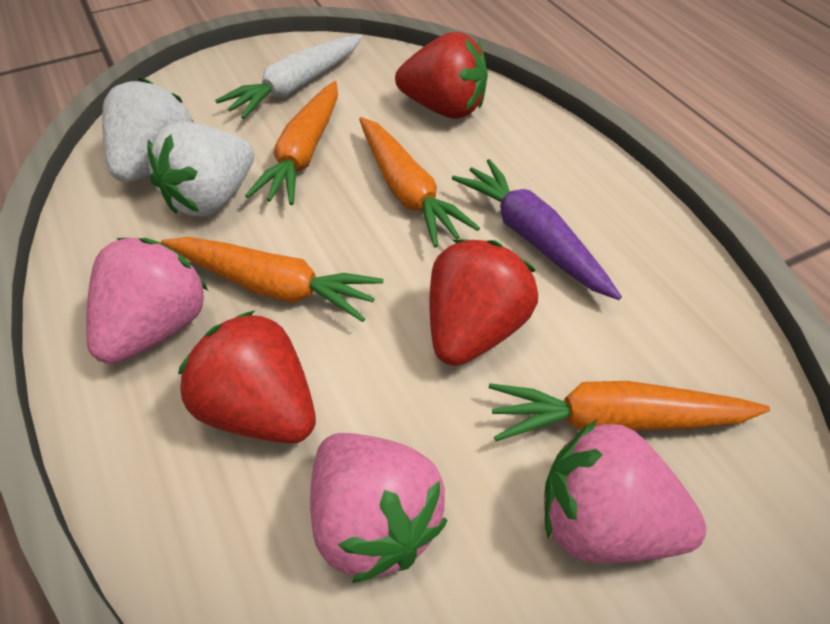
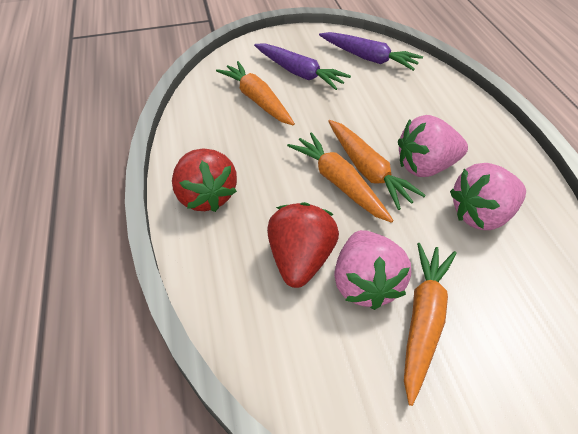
purple carrot: [452,159,622,300] = 1 -> [254,43,351,90] [319,32,423,71] = 2
red strawberry: [178,311,316,444] [395,32,488,119] [430,239,538,366] = 3 -> [172,148,237,212] [267,202,339,288] = 2
white carrot: [215,35,362,119] = 1 -> none = 0
white strawberry: [102,78,193,183] [147,121,254,216] = 2 -> none = 0

